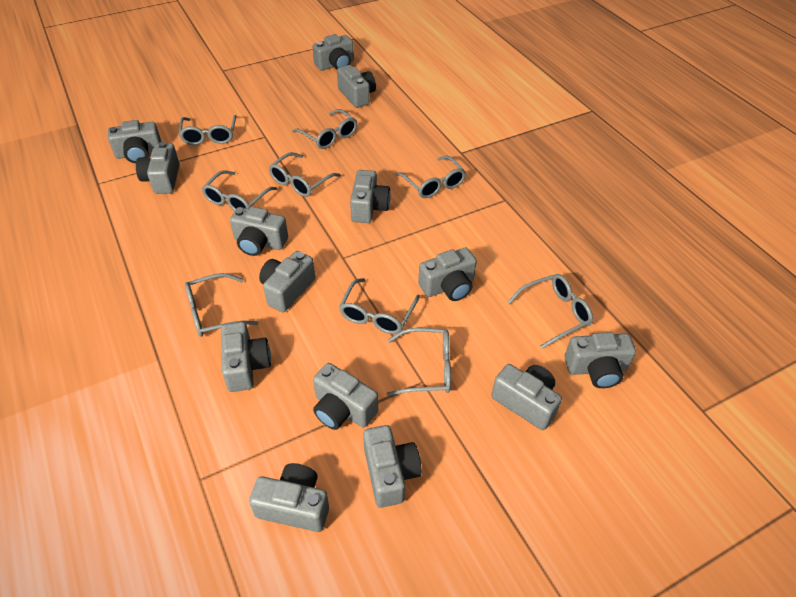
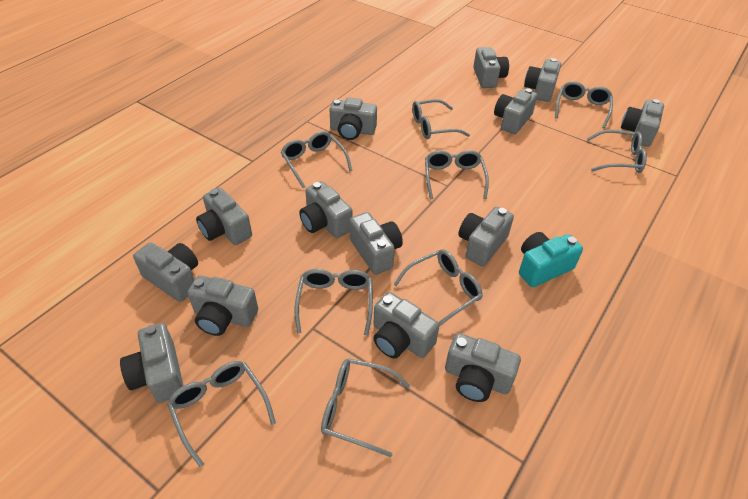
turquoise camera: none = 0 -> [519,232,583,287] = 1

